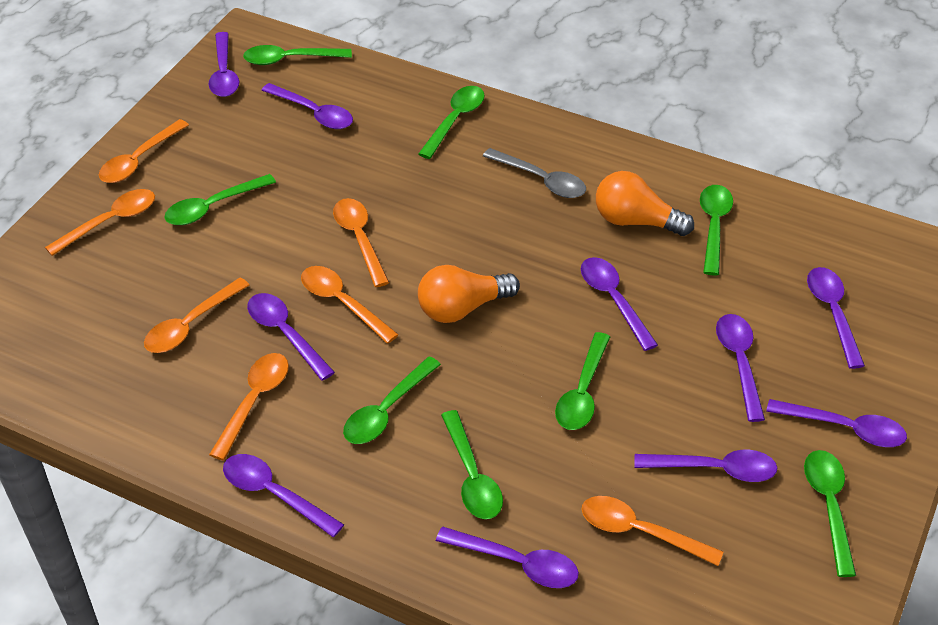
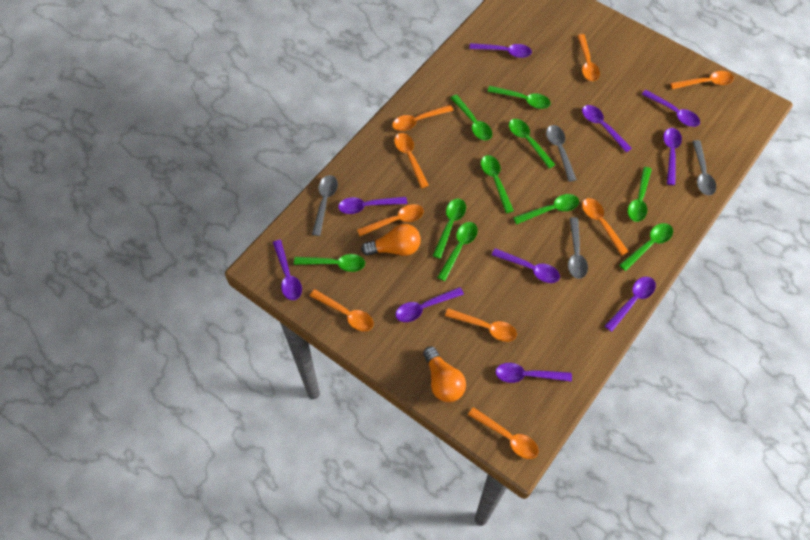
green spoon: [164,174,276,225] [243,45,352,65] [343,356,441,444] [418,86,485,159] [441,410,503,519] [555,332,610,430] [700,185,733,276] [804,450,856,577] = 8 -> [294,254,365,272] [433,198,466,259] [437,222,478,281] [451,95,492,140] [481,155,514,213] [487,86,551,109] [509,119,556,169] [513,194,579,224] [619,223,673,271] [628,167,652,222] = 10
grey spoon: [483,148,586,198] = 1 -> [312,175,338,236] [546,125,577,182] [568,217,588,279] [692,140,716,195] = 4
orange spoon: [45,189,155,256] [99,119,189,183] [144,278,250,353] [209,353,289,461] [301,266,399,344] [333,198,389,287] [581,496,723,566] = 7 -> [310,289,374,331] [357,204,424,236] [392,105,454,131] [394,133,429,188] [445,308,517,342] [468,407,539,459] [577,34,600,81] [582,198,629,256] [670,71,734,89] = 9

